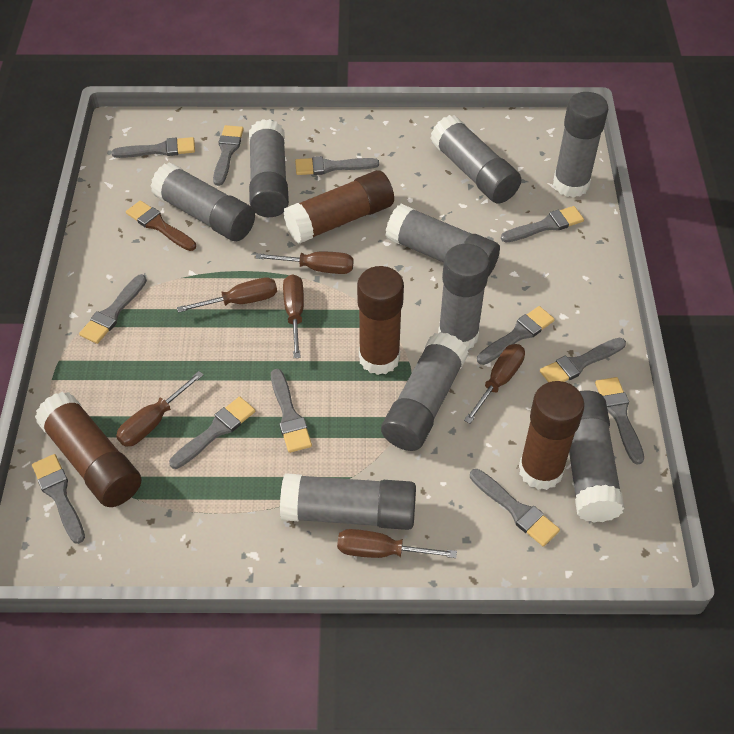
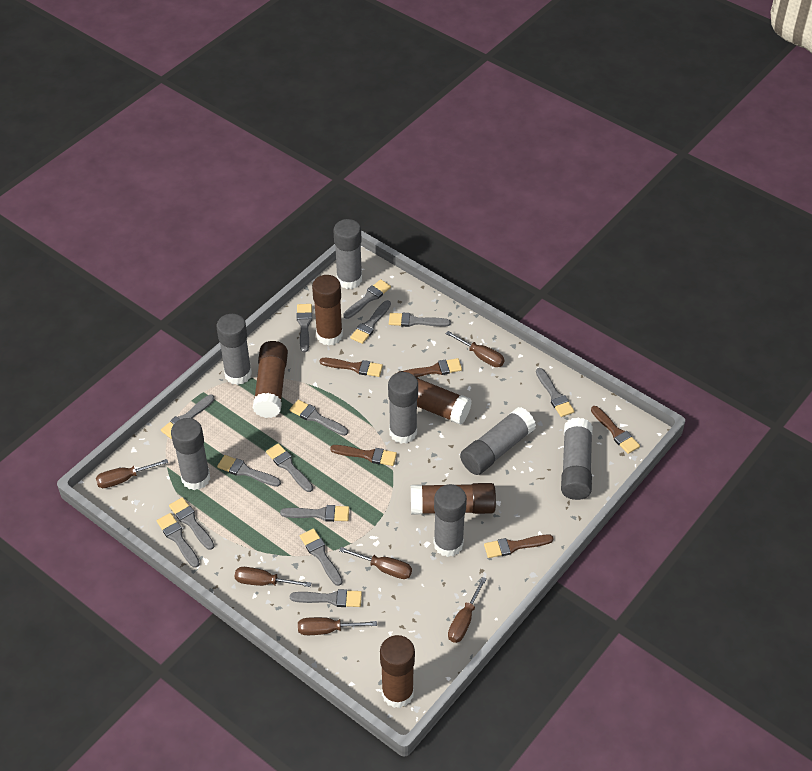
brown brush: [126,200,196,251] = 1 -> [320,358,383,377] [330,445,397,466] [404,358,462,377] [484,535,554,558] [591,406,640,454] = 5
brown glue stick: [35,392,141,507] [283,170,394,244] [357,266,404,375] [519,381,585,490] = 4 -> [253,341,288,418] [312,275,343,346] [380,635,415,708] [399,371,472,425] [411,483,496,515] = 5
grey brush: [32,454,85,544] [79,274,147,344] [112,137,195,158] [169,397,255,469] [213,125,244,186] [271,369,312,453] [295,156,379,175] [470,469,560,547] [477,306,555,365] [501,206,584,243] [540,337,626,382] [595,377,644,464] = 12 -> [157,513,200,568] [161,395,215,439] [169,497,214,550] [217,455,281,487] [266,443,313,492] [280,505,349,522] [290,400,348,436] [290,589,362,607] [297,304,312,352] [300,529,343,586] [343,279,391,319] [350,300,391,344] [389,313,451,327] [536,368,575,417] = 14
grey glue stick: [151,163,255,241] [249,119,289,217] [280,473,416,530] [381,332,468,451] [385,204,500,277] [430,115,521,203] [438,244,490,351] [553,92,608,198] [569,391,625,523] = 9 -> [171,418,210,490] [216,314,252,385] [333,219,362,289] [388,372,418,444] [434,484,467,557] [460,407,536,475] [561,418,593,500] = 7

